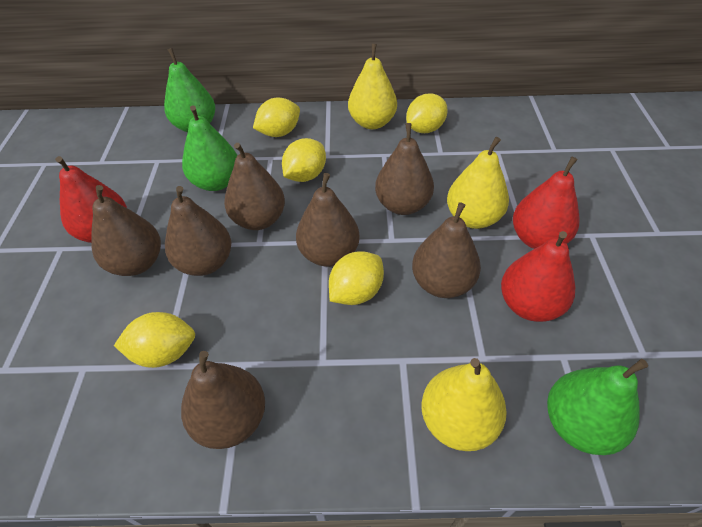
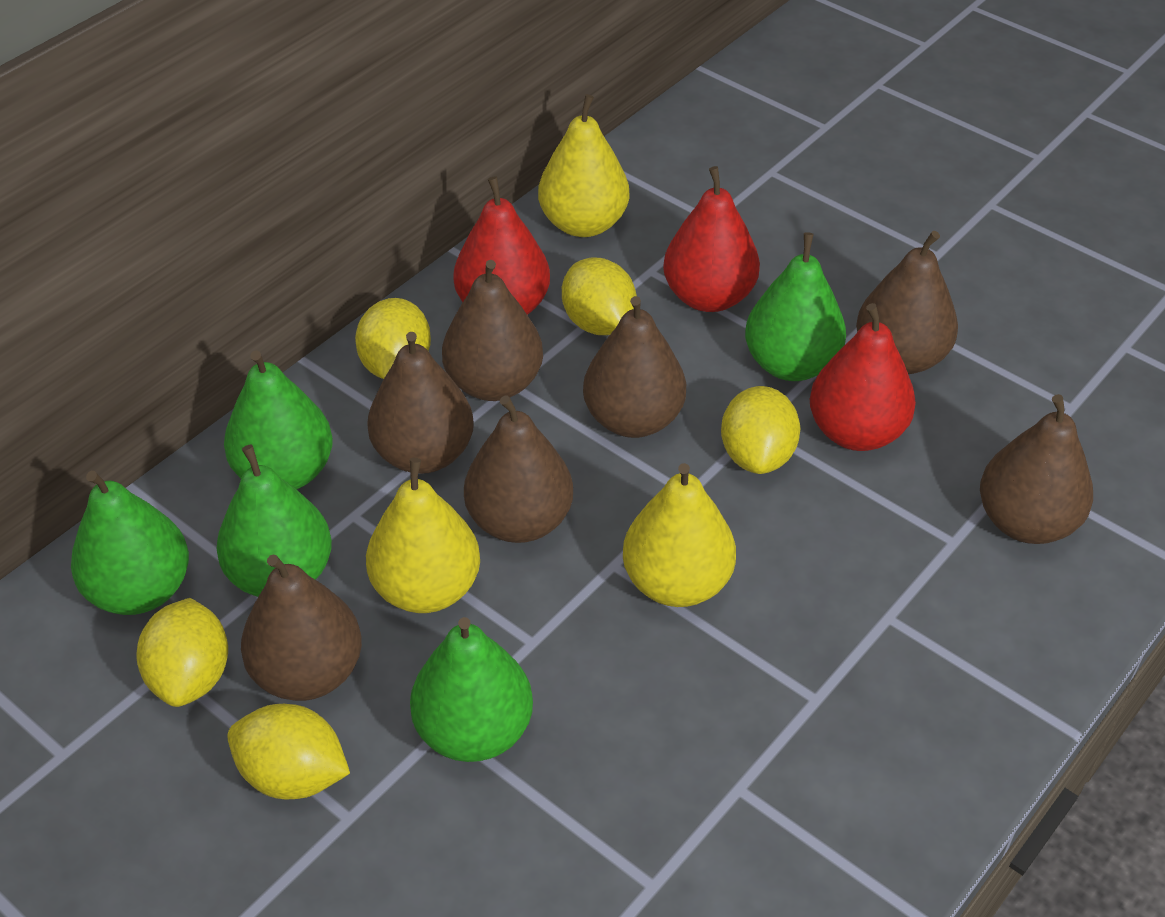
green pear: [164,48,215,132] [182,105,237,191] [547,359,648,455] = 3 -> [71,471,189,615] [216,445,332,597] [224,350,333,489] [410,617,533,762] [745,232,846,381] = 5

